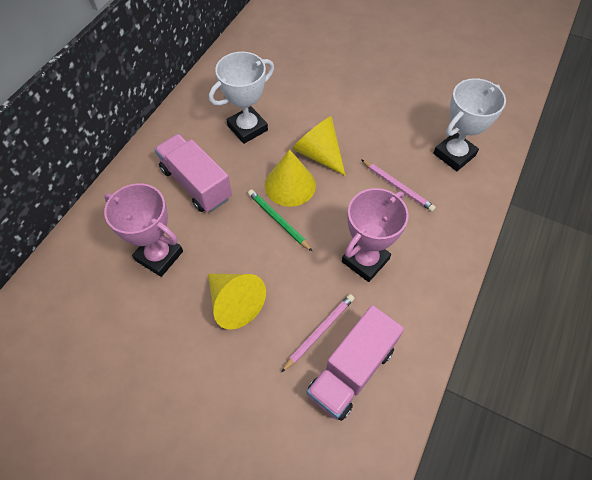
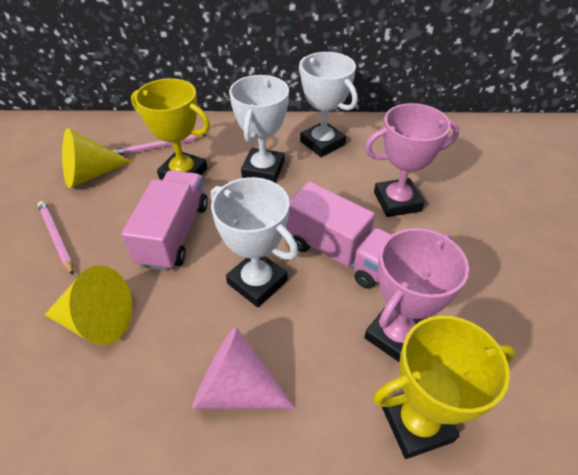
green pencil: [248,189,313,252] = 1 -> none = 0
pink cone: none = 0 -> [192,326,296,409] = 1
white trophy: [209,52,274,144] [433,78,506,171] = 2 -> [211,177,298,307] [229,75,289,183] [299,52,357,157] = 3
yellow cone: [208,274,266,330] [265,149,316,207] [292,116,346,176] = 3 -> [45,266,132,345] [62,128,132,188] = 2
yellow trophy: none = 0 -> [131,78,210,180] [373,316,516,459] = 2

